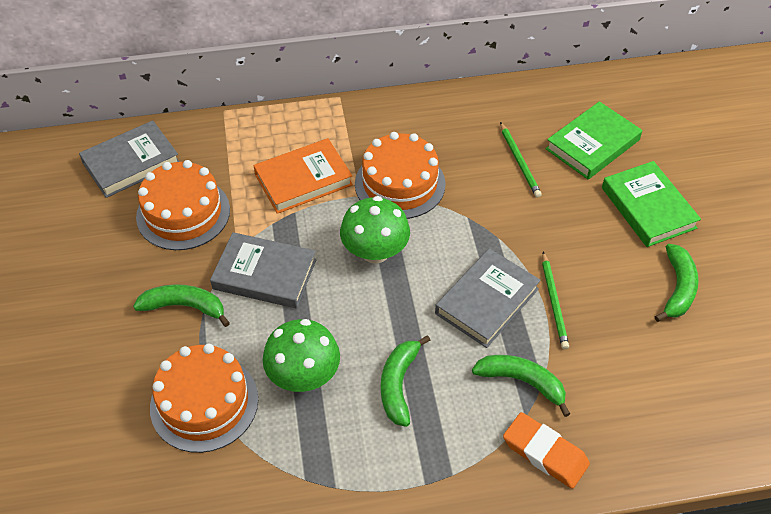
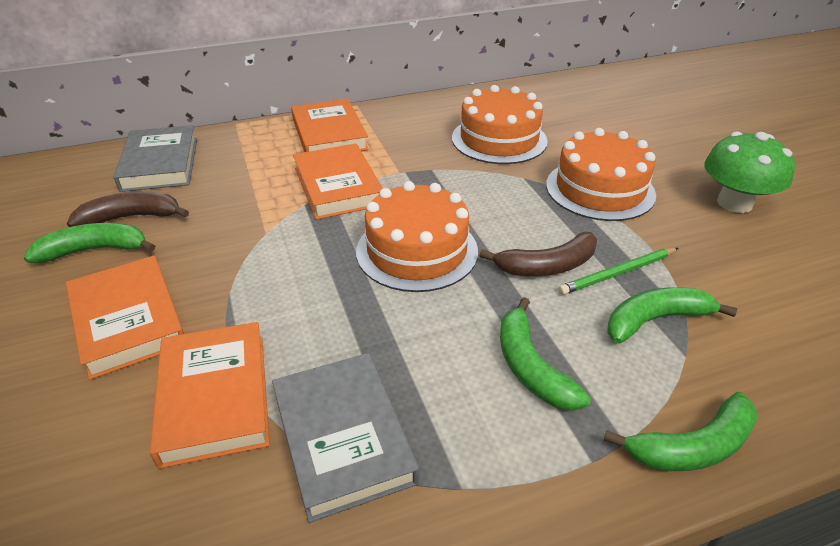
brown banana: none = 0 -> [67,191,189,227] [479,232,597,276] = 2
green book: [546,101,642,179] [602,161,701,247] = 2 -> none = 0
green mushroom: [263,319,340,392] [340,196,410,264] = 2 -> [704,132,795,213] = 1
green pencil: [500,122,542,198] [542,252,569,349] = 2 -> [558,248,678,295] = 1
grey book: [79,120,179,198] [210,232,316,309] [435,248,541,348] = 3 -> [114,125,197,192] [272,353,419,523] = 2
orange book: [253,138,353,214] = 1 -> [66,256,184,380] [150,322,270,469] [291,99,369,152] [293,143,383,220] = 4
orange eraser: [503,412,590,489] = 1 -> none = 0

